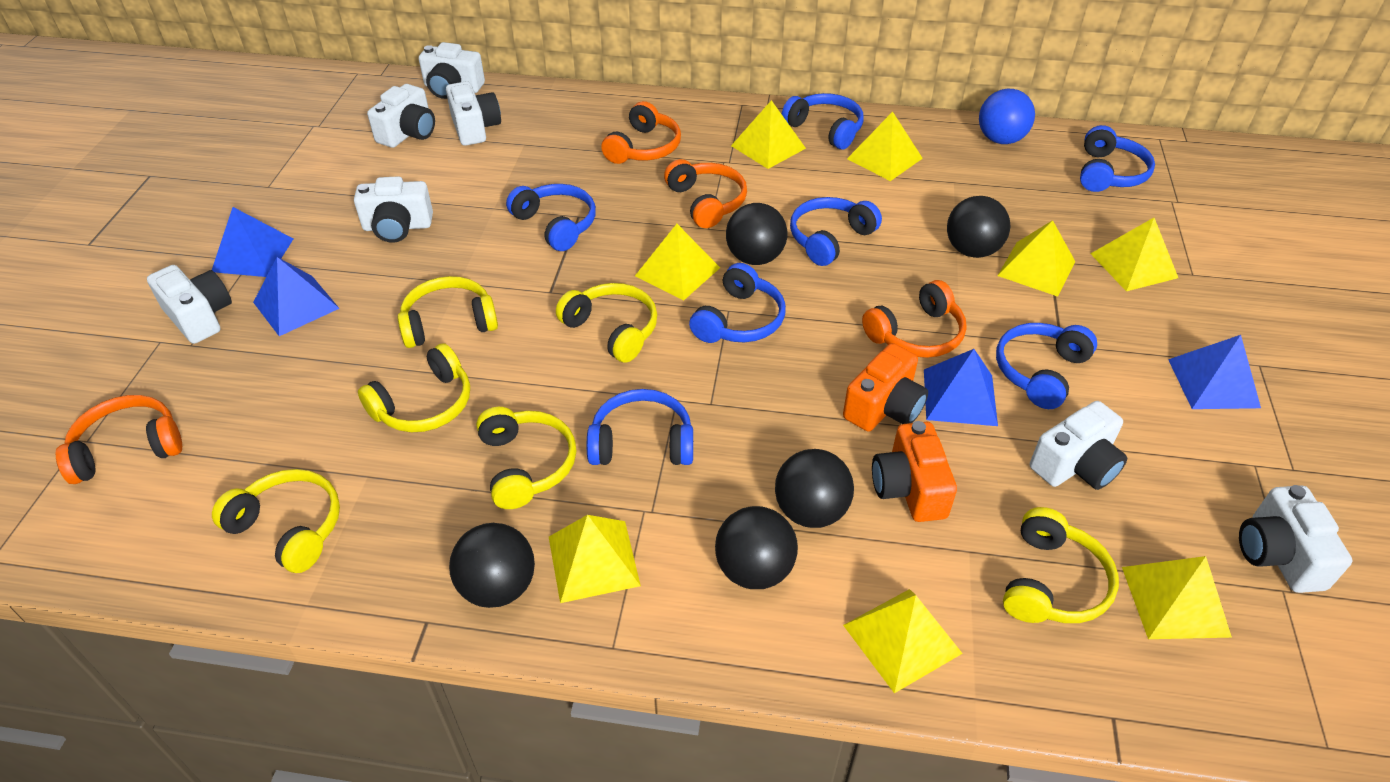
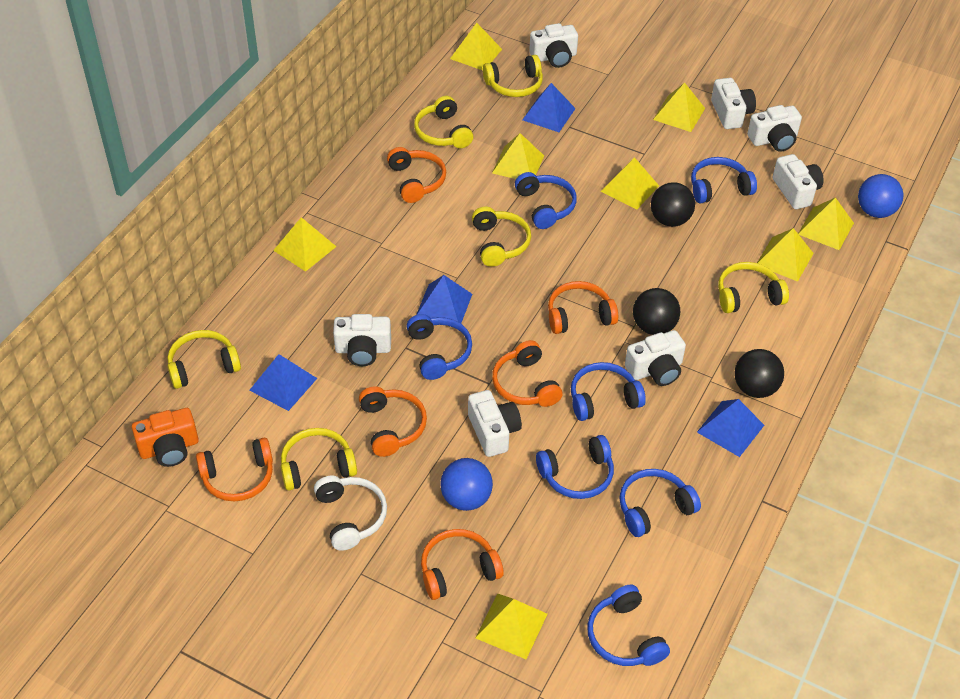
black ball: [449,523,535,608] [715,506,798,589] [726,203,787,265] [775,449,854,528] [947,196,1010,258] = 5 -> [633,288,680,335] [651,182,695,227] [734,349,784,398] = 3
blue ball: [979,89,1035,144] = 1 -> [440,458,493,511] [858,174,903,218] = 2
orange camera: [843,343,928,432] [872,421,957,522] = 2 -> [132,408,199,467] = 1
orange headphones: [56,395,182,484] [601,101,681,164] [664,159,747,228] [862,280,967,358] = 4 -> [196,438,273,501] [359,386,427,457] [387,147,446,203] [421,529,504,600] [492,340,562,407] [548,281,618,334] = 6
white headphones: none = 0 -> [314,476,387,551] = 1

